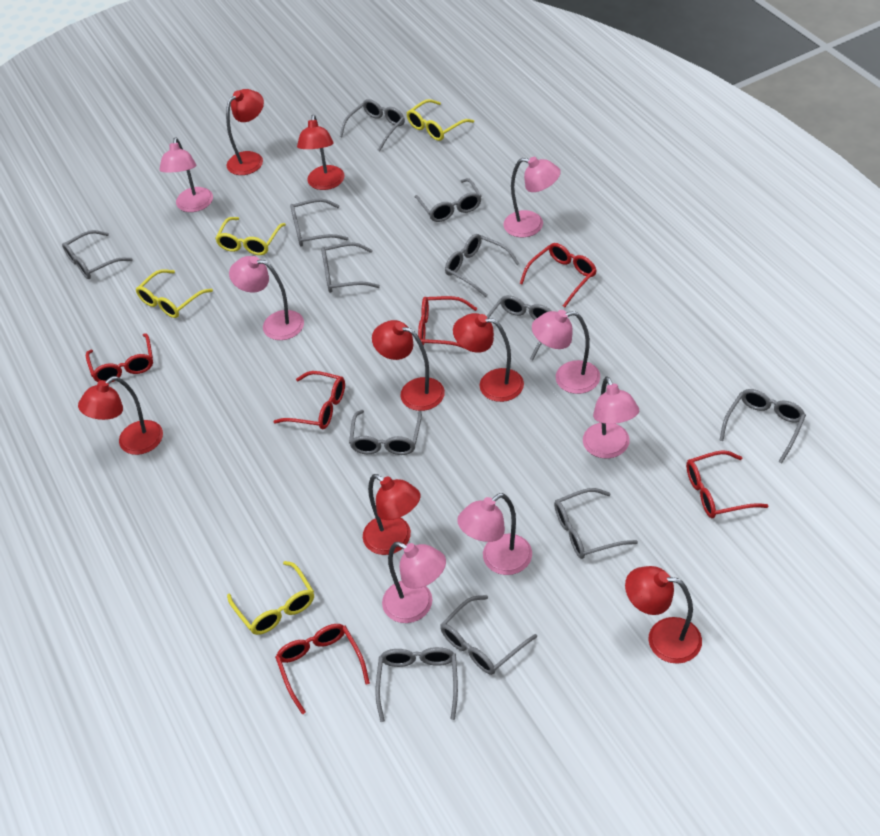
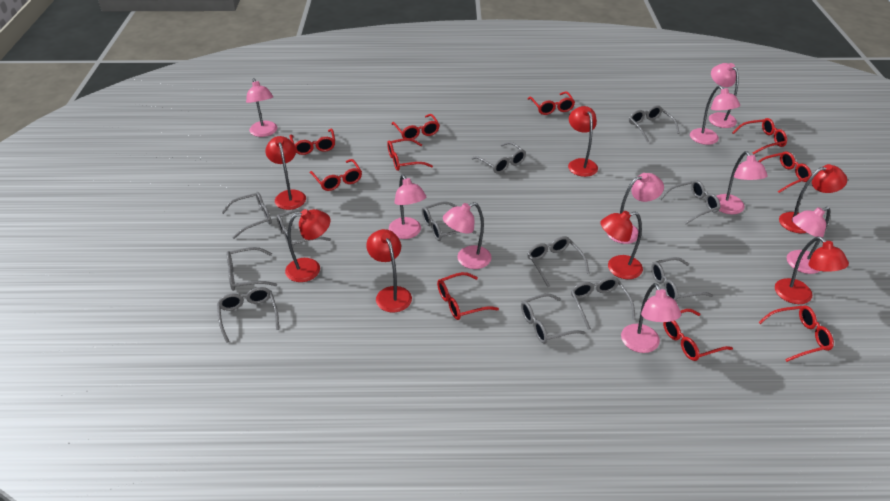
pink lamp: [159,138,213,212] [229,256,304,340] [382,542,446,623] [457,493,532,575] [503,157,561,237] [532,310,600,394] [583,376,639,458] = 7 -> [246,78,278,137] [389,175,426,239] [443,202,492,269] [607,173,664,244] [621,283,681,353] [690,86,740,145] [709,63,739,128] [717,151,768,214] [787,207,830,274] = 9
red glasses: [86,333,153,383] [273,371,345,430] [275,624,370,714] [418,296,477,349] [520,243,596,307] [686,450,768,518] = 6 -> [289,129,335,155] [310,159,362,191] [387,138,433,171] [392,114,440,139] [437,272,499,320] [528,91,575,115] [663,309,733,361] [732,118,787,155] [758,151,812,193] [758,305,834,362] = 10
yellow glasses: [136,269,213,318] [215,217,286,255] [227,561,314,635] [407,99,474,141] = 4 -> none = 0

